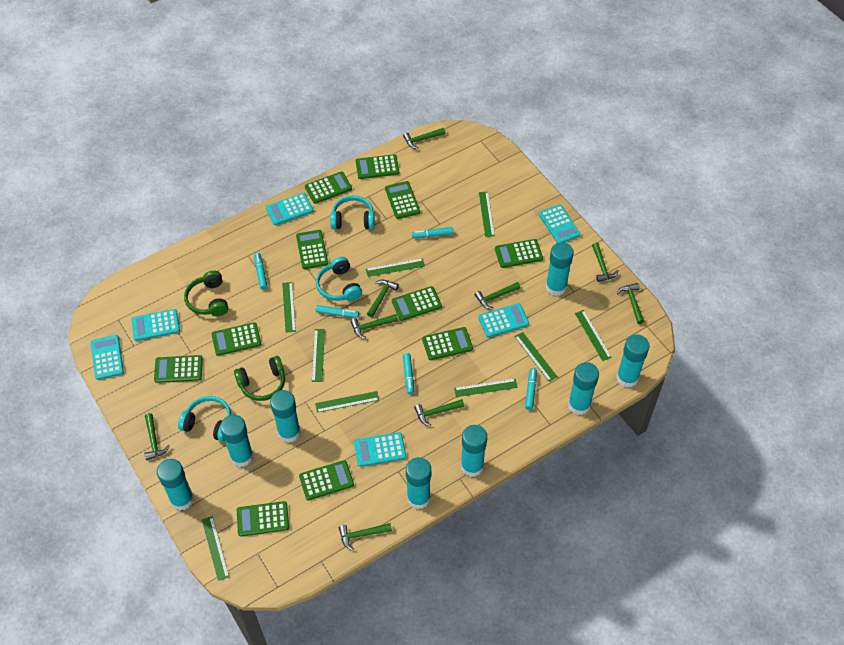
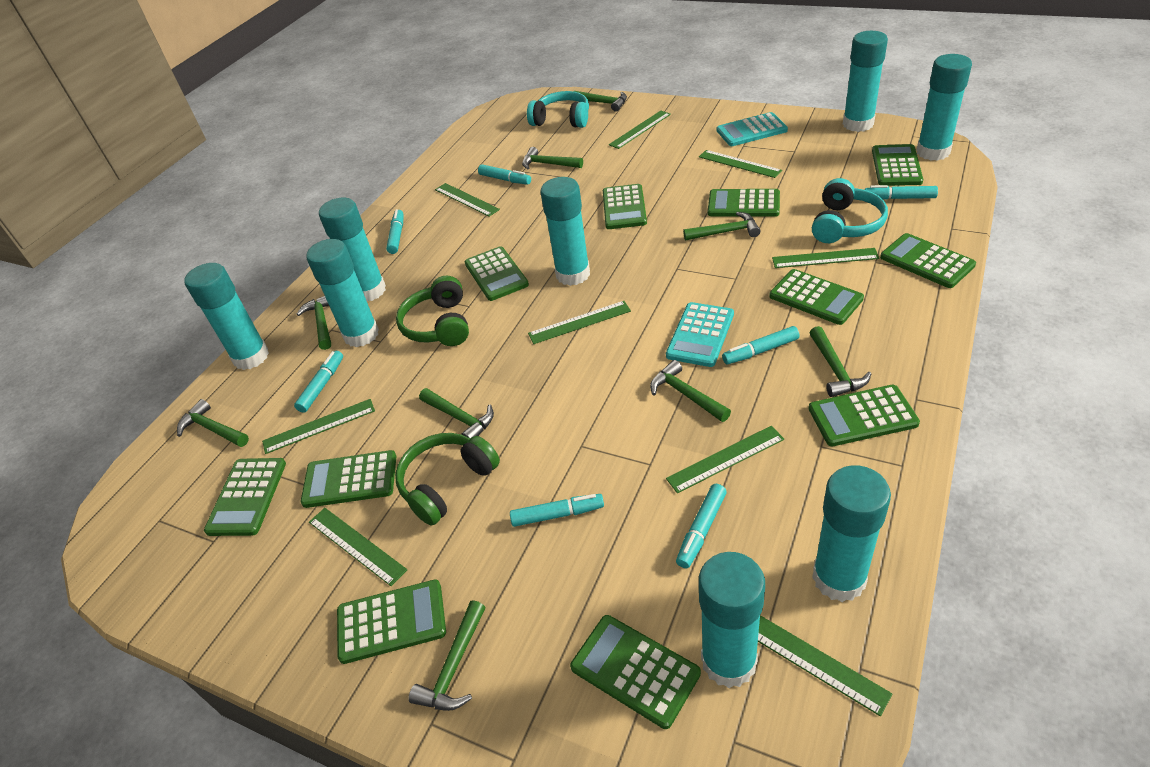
turquoise calculator: [91,335,124,380] [131,309,180,341] [266,193,313,225] [354,432,406,467] [478,303,529,338] [539,205,580,243] = 6 -> [666,302,734,367] [717,112,788,146] = 2
turquoise headphones: [178,396,231,441] [316,257,362,301] [330,195,375,229] = 3 -> [527,91,589,128] [812,178,888,243] = 2
turquoise marker: [254,253,267,290] [316,305,359,318] [403,353,414,394] [412,227,453,238] [525,368,537,410] = 5 -> [294,351,343,413] [386,209,404,254] [478,164,531,185] [510,494,604,527] [676,484,727,568] [722,326,799,364] [864,185,938,200] = 7

